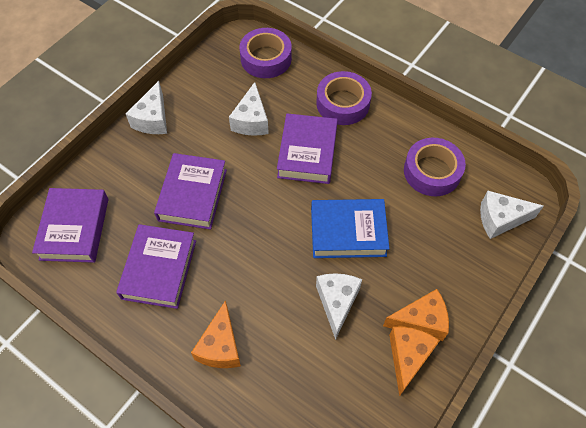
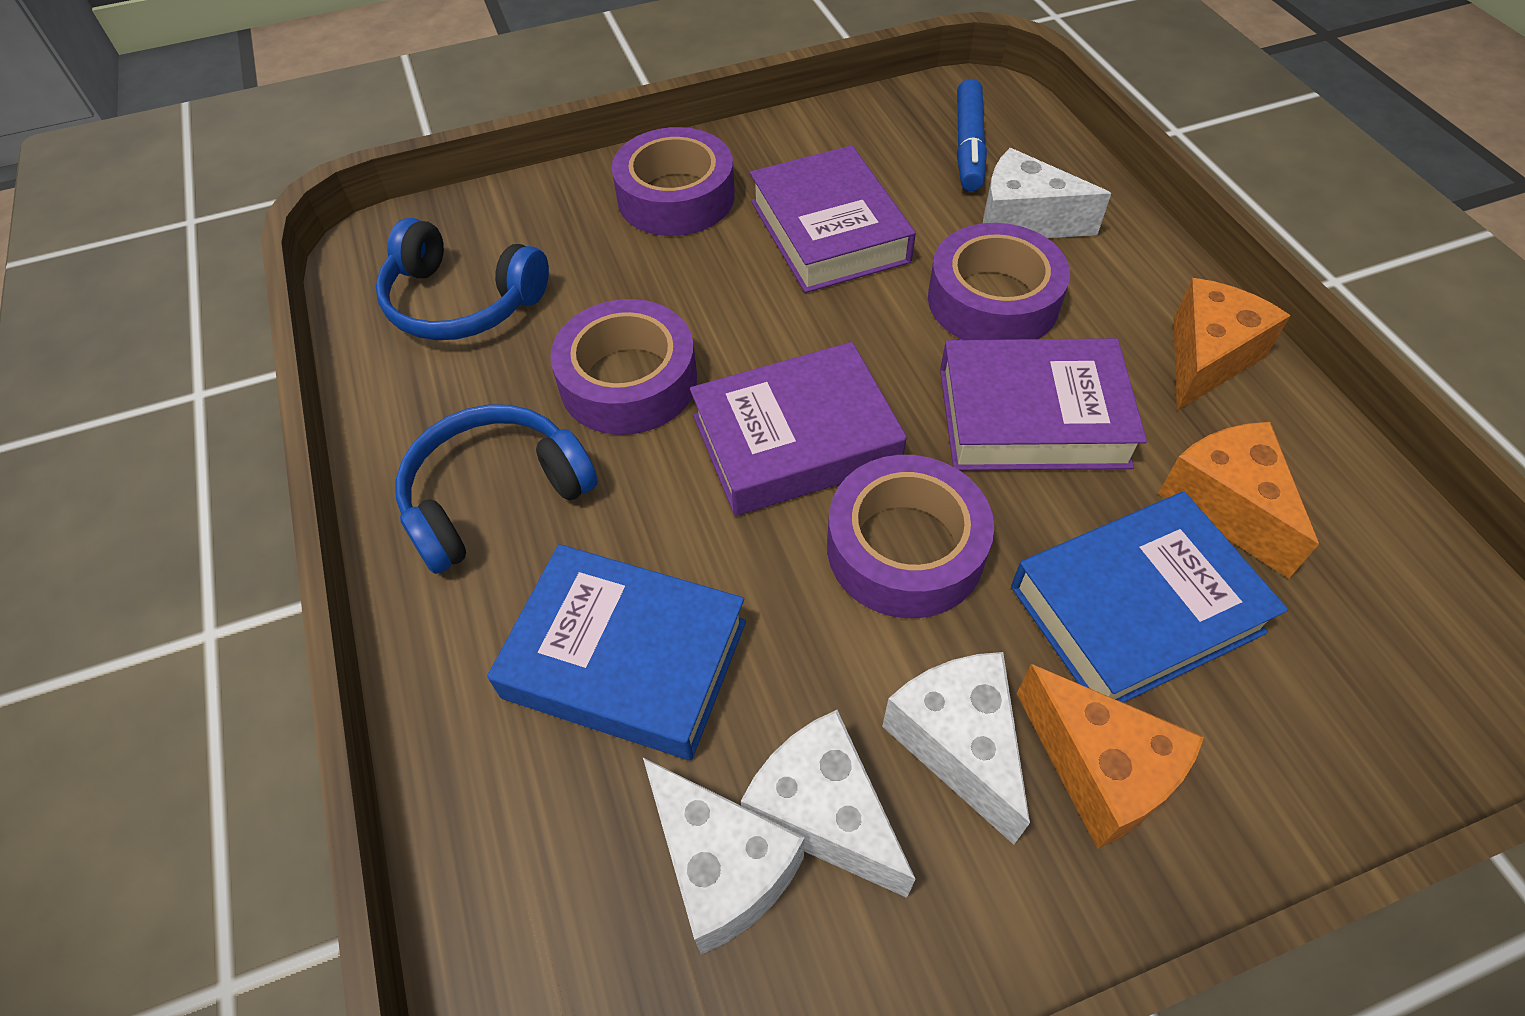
blue book: [311,199,390,258] = 1 -> [487,544,746,760] [1011,492,1288,703] = 2
blue headphones: none = 0 -> [376,218,549,340] [396,404,598,574] = 2
blue marker: none = 0 -> [957,79,987,191] = 1
purple book: [32,188,109,263] [116,224,196,309] [154,153,227,230] [277,113,338,184] = 4 -> [690,342,907,516] [750,145,916,293] [940,338,1147,471] = 3
purple tape: [240,28,292,78] [316,71,372,125] [404,138,466,196] = 3 -> [550,299,697,435] [612,127,735,236] [827,455,994,618] [928,223,1070,340] = 4

